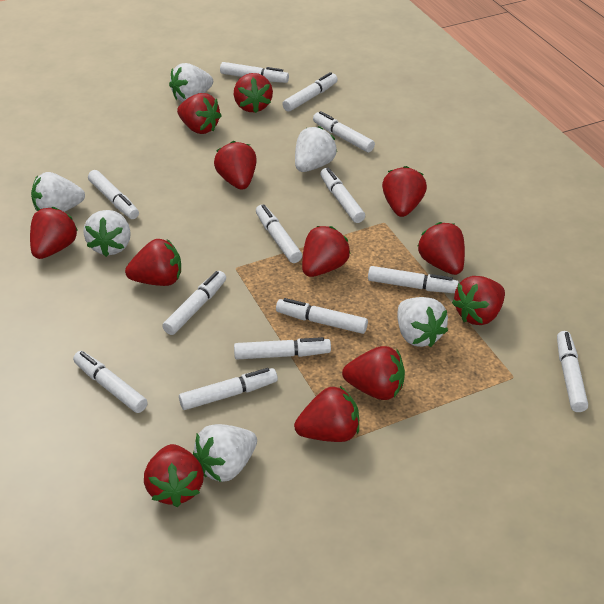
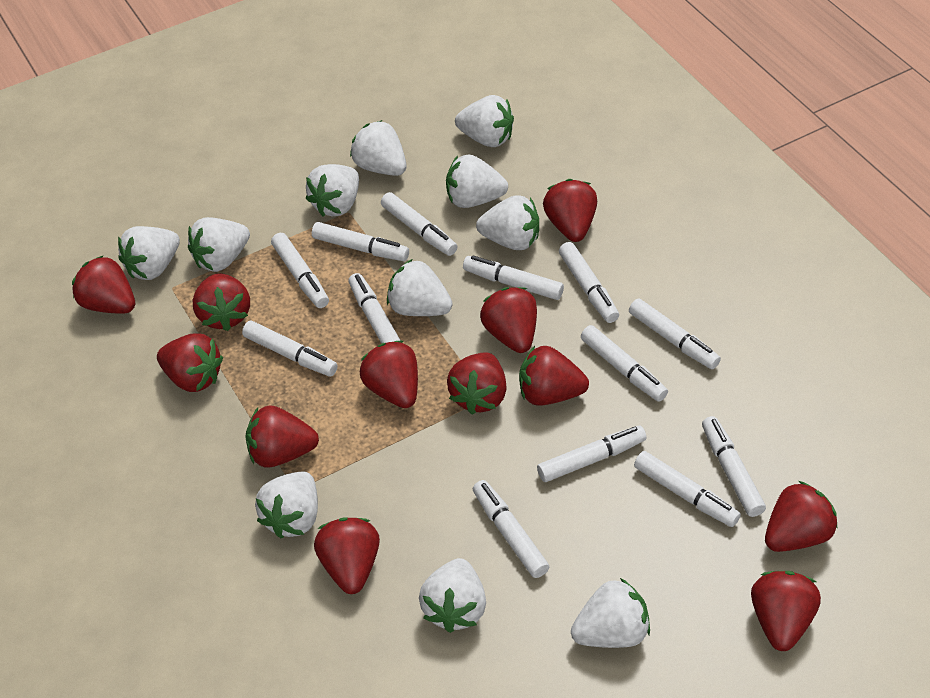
white strawberry: [31,172,85,212] [83,210,131,257] [169,63,213,102] [193,424,257,482] [295,126,337,172] [397,297,448,347] = 6 -> [118,226,180,280] [188,217,250,272] [255,472,318,538] [306,164,359,217] [350,120,406,176] [387,259,453,316] [419,558,486,633] [446,154,508,208] [455,95,514,147] [476,195,539,250] [571,578,650,648] = 11

